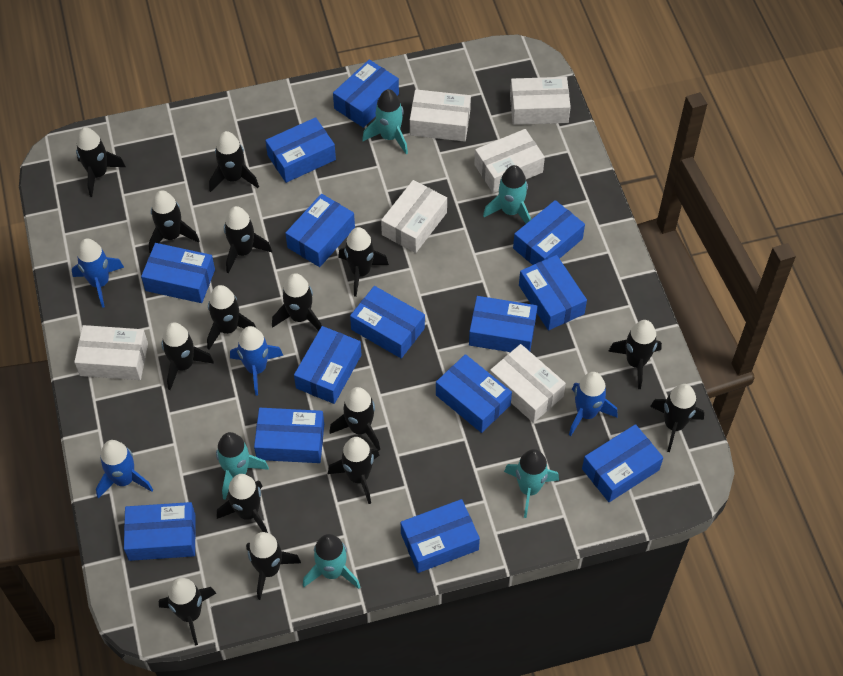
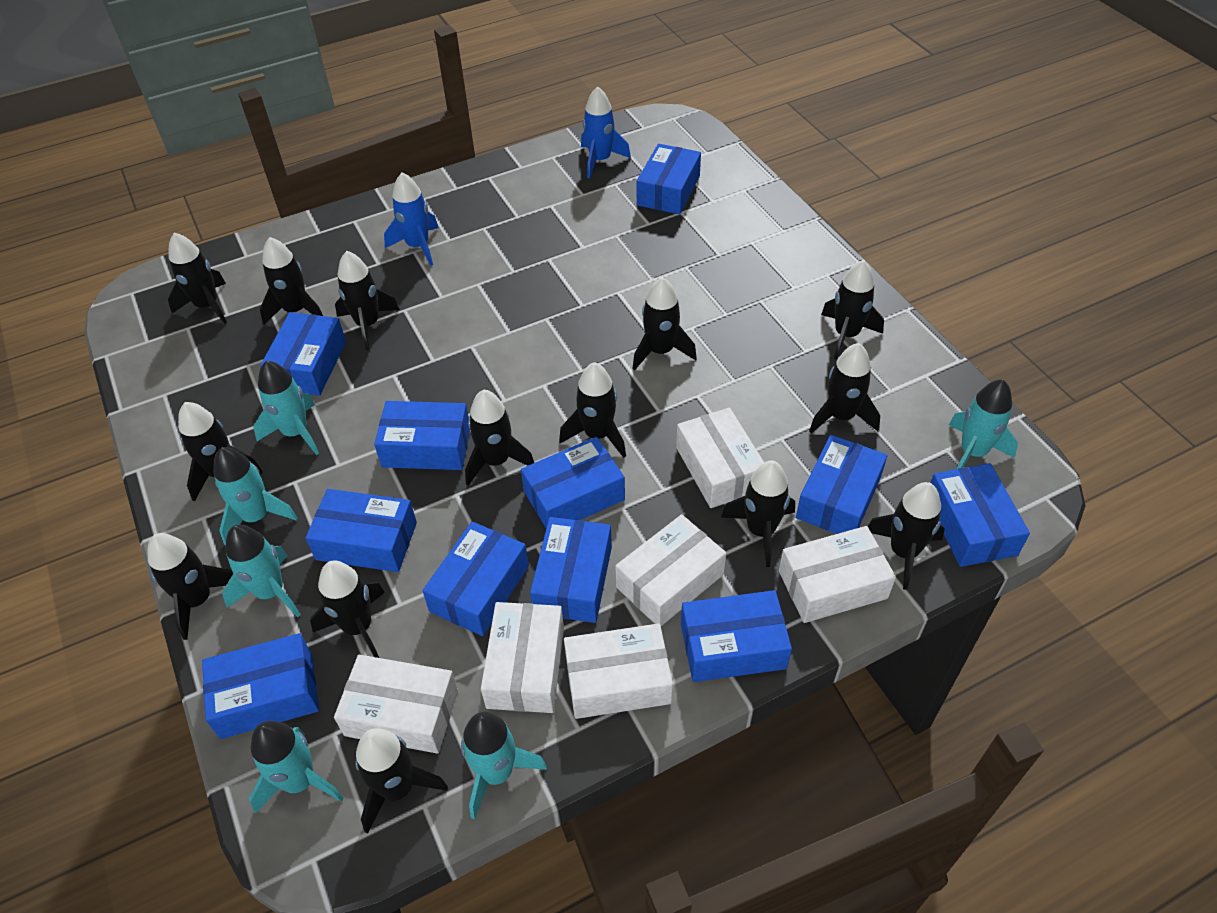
black rocket: [76,127,126,197] [149,190,199,254] [159,578,216,646] [161,322,214,390] [207,285,256,350] [209,131,259,192] [217,474,268,533] [224,206,272,273] [246,532,301,600] [272,273,322,331] [328,437,380,504] [329,387,380,451] [338,227,389,297] [608,320,662,389] [650,384,704,452] = 15 -> [148,533,233,640] [168,233,227,324] [178,402,262,501] [260,237,323,325] [310,561,385,658] [335,251,400,350] [355,728,448,834] [465,390,534,486] [559,362,626,458] [632,277,697,370] [721,461,795,567] [809,343,880,433] [821,260,884,359] [868,482,945,590] = 14
blue box: [124,502,196,561] [141,243,215,303] [254,408,324,463] [265,117,336,183] [285,194,355,267] [294,326,362,404] [333,60,399,128] [350,286,425,358] [401,499,480,573] [436,354,512,433] [469,296,537,352] [513,200,585,265] [519,255,587,330] [582,424,663,502] = 14 -> [202,633,319,739] [260,312,346,396] [305,489,417,572] [374,401,470,470] [422,522,529,636] [521,437,625,528] [530,517,612,623] [637,144,701,214] [681,590,792,682] [796,435,887,534] [930,463,1030,567] = 11
blue rocket: [72,238,124,308] [96,440,153,499] [230,326,283,396] [569,372,618,436] = 4 -> [384,172,439,266] [581,87,631,178] = 2
turquoise rocket: [216,432,269,500] [303,534,360,589] [362,89,408,154] [483,165,531,224] [504,449,559,518] = 5 -> [213,447,298,546] [222,525,301,617] [249,721,344,813] [253,361,319,455] [461,712,547,820] [949,379,1018,469] = 6

